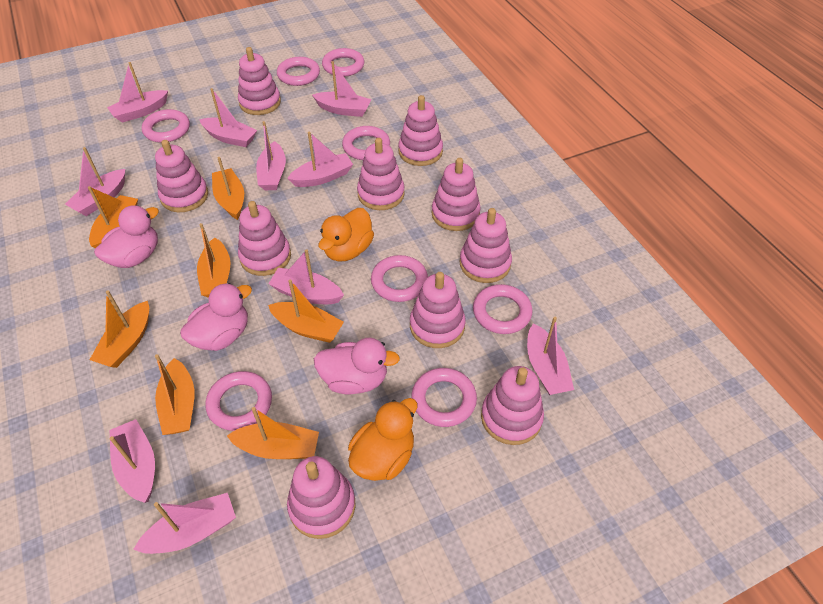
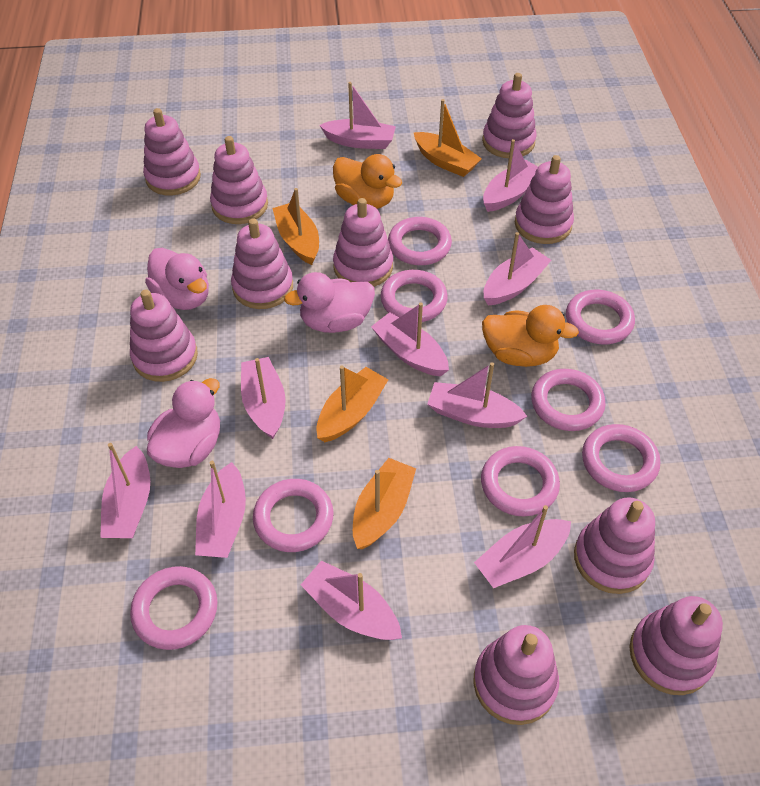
orange boat: [88,186,138,248] [90,291,149,368] [155,354,194,435] [197,223,231,298] [212,157,244,220] [227,407,319,459] [268,280,344,343] = 7 -> [272,188,319,265] [316,366,388,442] [353,458,416,549] [414,99,482,177] = 4

